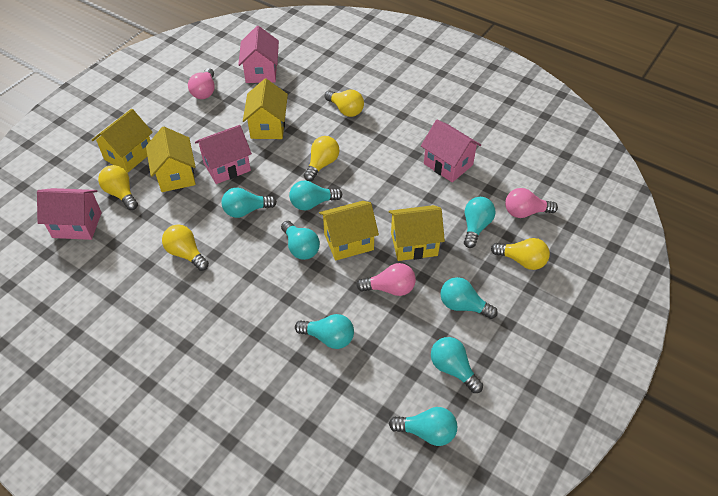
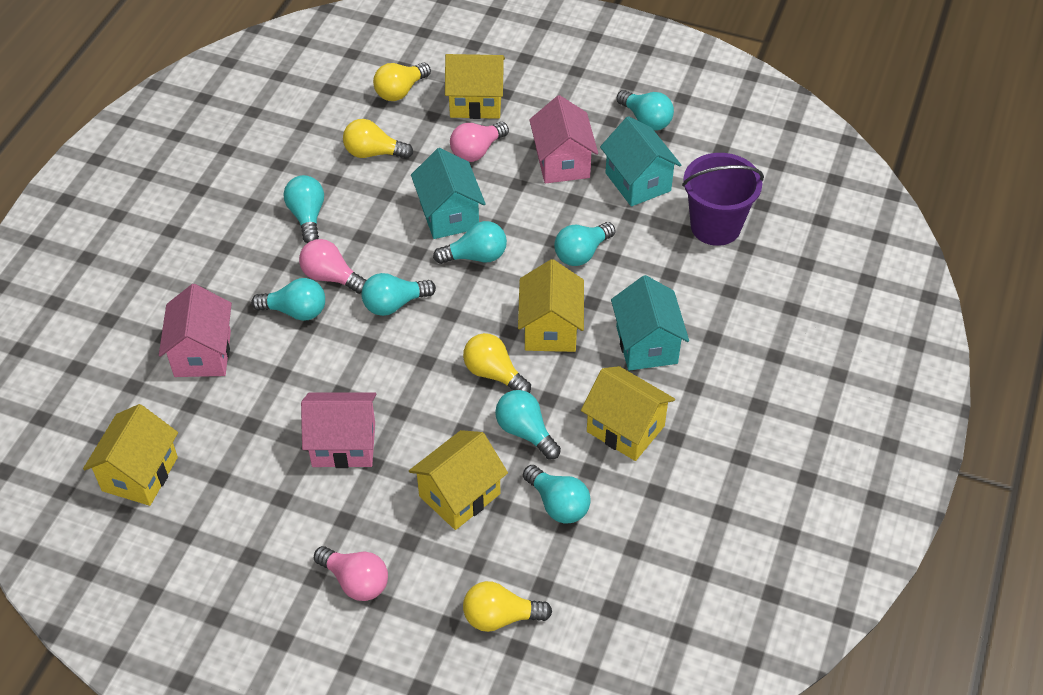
pink house: [37,188,102,240] [195,125,252,184] [238,26,279,83] [421,120,481,182] = 4 -> [159,284,232,377] [301,392,376,468] [529,95,598,184] = 3
purple bucket: none = 0 -> [682,153,764,246] = 1
turquoise house: none = 0 -> [411,148,486,239] [600,116,681,207] [611,275,689,371] = 3
yellow light bulb: [98,165,138,210] [162,224,209,271] [304,136,339,181] [325,90,364,117] [491,238,550,270] = 5 -> [343,119,413,159] [373,63,431,101] [463,333,531,393] [463,581,552,632] = 4

